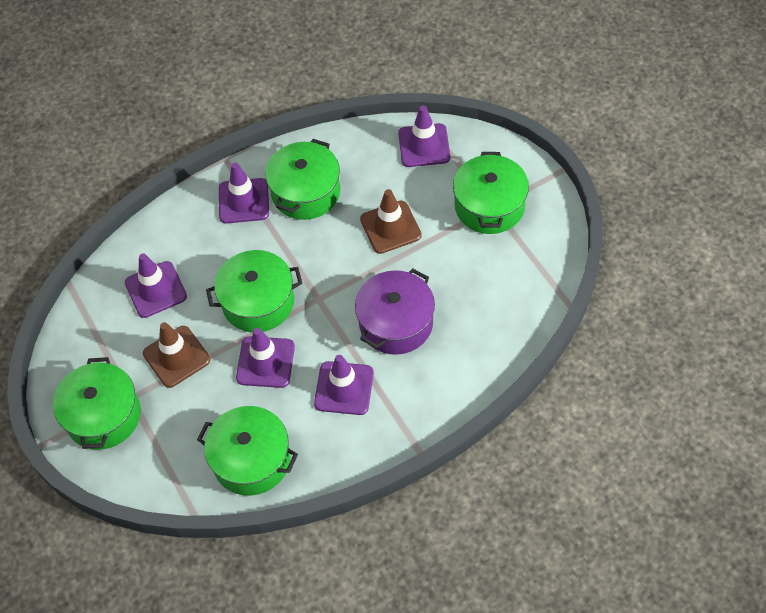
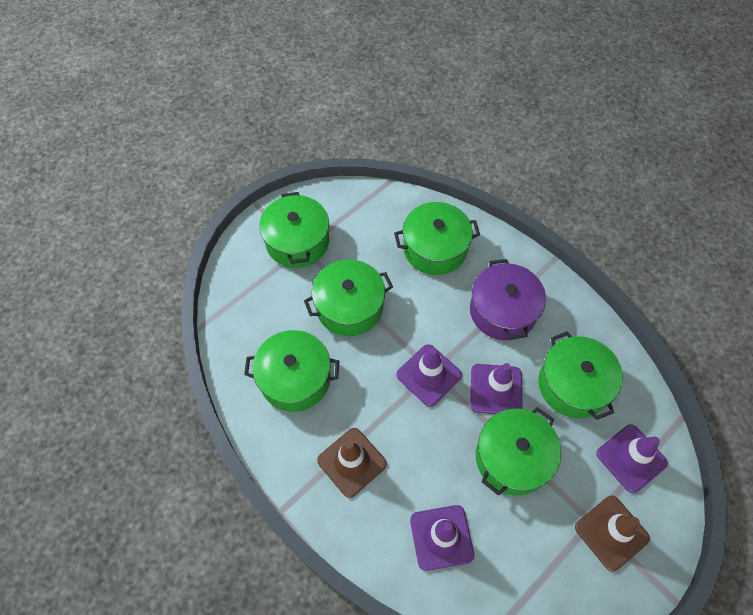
green pot: [53,357,141,450] [197,406,298,496] [206,250,302,333] [265,139,340,220] [453,152,529,234] = 5 -> [244,330,339,412] [259,192,329,268] [304,259,393,336] [394,202,480,275] [476,407,561,495] [539,331,623,420] = 6
purple traffic cone: [125,253,187,318] [219,163,269,223] [236,328,295,388] [314,355,374,415] [398,106,450,167] = 5 -> [396,344,462,407] [410,505,474,571] [470,363,522,414] [596,424,668,493] = 4

